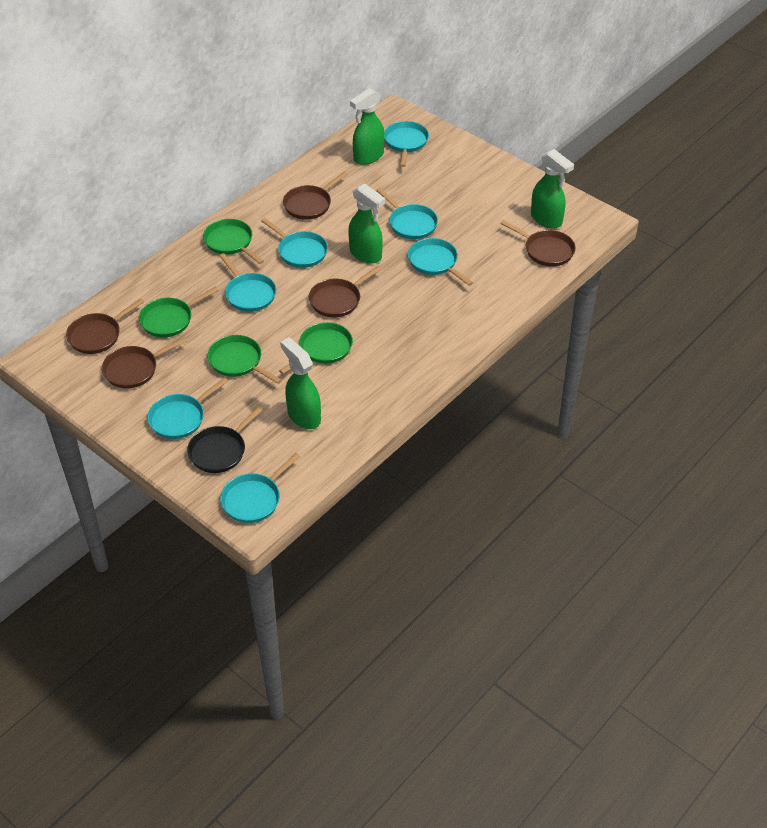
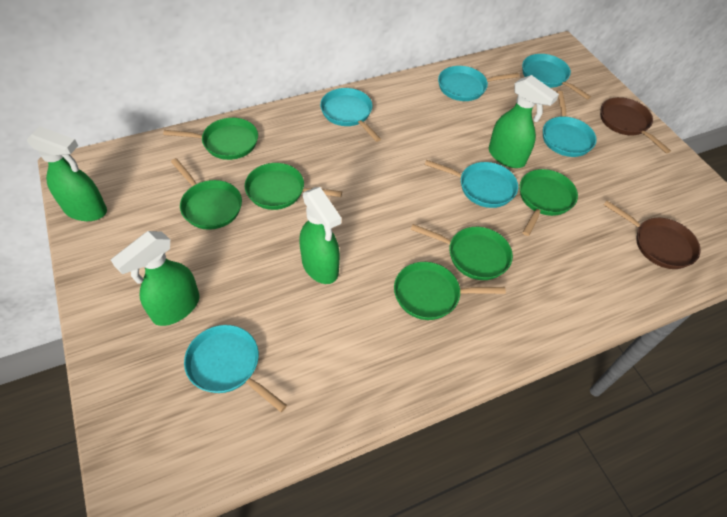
black pan: [187,406,264,473] = 1 -> none = 0
brown pan: [66,299,144,354] [102,337,187,389] [283,171,348,220] [309,266,382,317] [500,220,576,266] = 5 -> [600,97,671,153] [603,201,701,269] = 2
green pan: [139,287,218,338] [203,219,264,264] [207,335,282,384] [279,322,353,374] = 4 -> [163,118,258,160] [171,158,242,230] [245,163,342,210] [394,262,506,320] [411,224,513,280] [520,169,578,236] = 6
turquoise pan: [147,378,228,439] [219,253,276,312] [220,453,301,523] [261,218,328,268] [376,188,438,239] [384,121,429,167] [408,238,473,286] = 7 -> [184,325,287,412] [320,88,381,142] [425,160,518,208] [438,66,520,101] [522,54,591,100] [543,91,597,157] = 6

